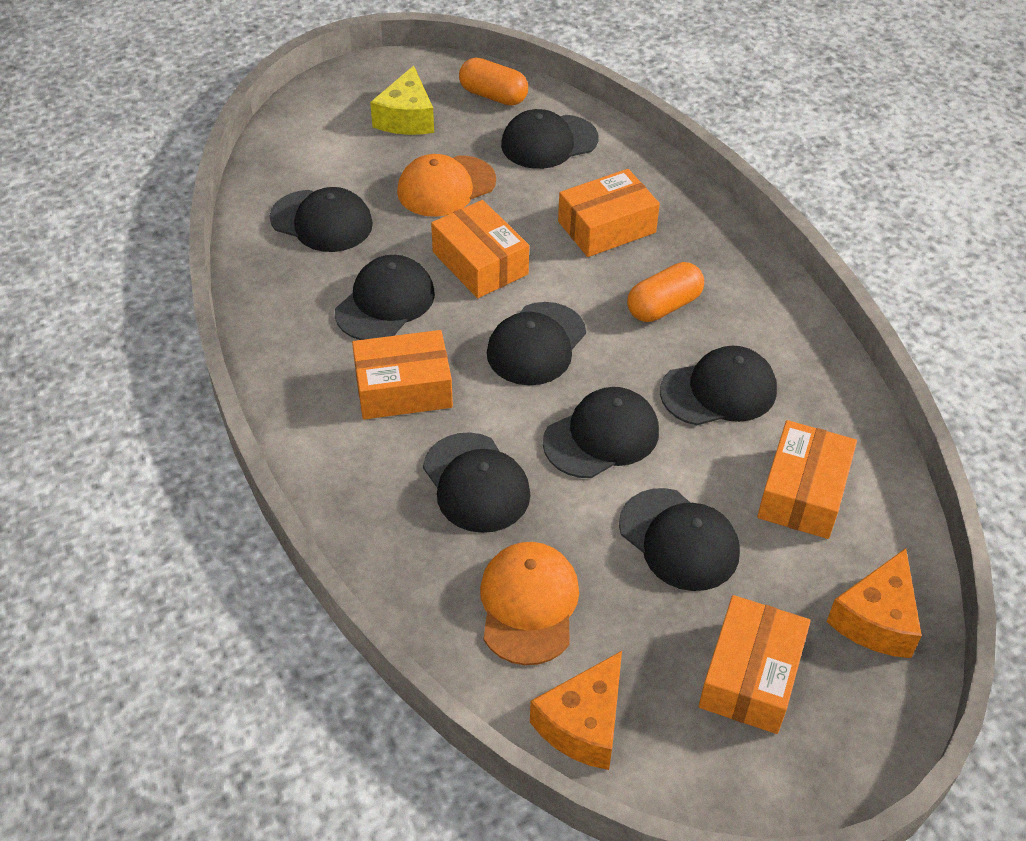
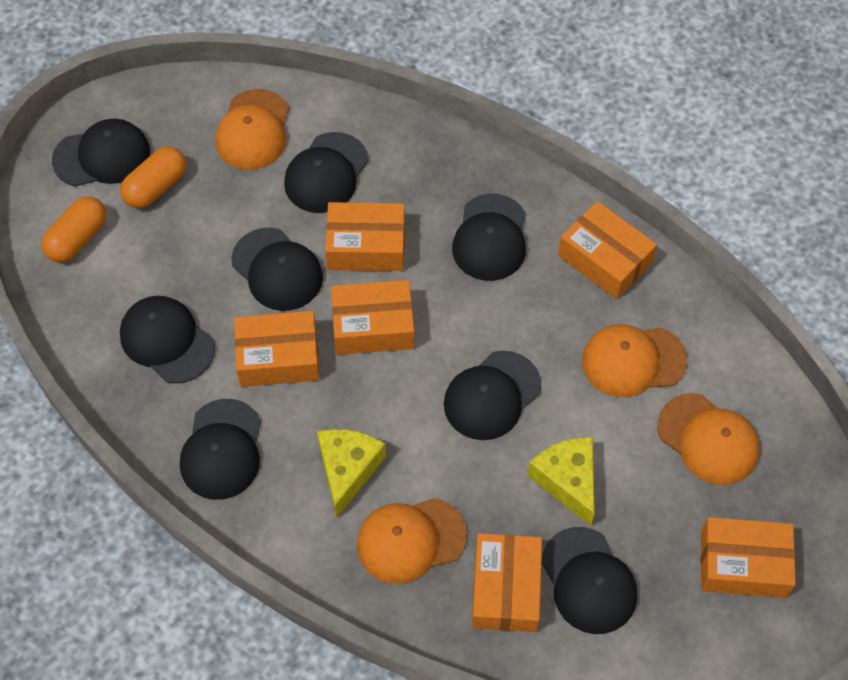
orange box: [352,330,453,419] [431,200,529,298] [558,169,660,257] [699,595,810,734] [757,420,857,539] = 5 -> [234,311,320,387] [325,202,405,271] [331,280,415,355] [472,533,542,632] [558,201,657,299] [701,517,796,598] = 6
orange cap: [397,154,496,217] [480,542,579,665] = 2 -> [215,89,289,170] [357,498,467,584] [582,324,687,397] [657,393,760,485] = 4
orange cheese: [530,651,622,770] [826,548,922,658] = 2 -> none = 0
yellow cheese: [370,66,434,135] = 1 -> [317,429,386,517] [527,437,595,526] = 2

